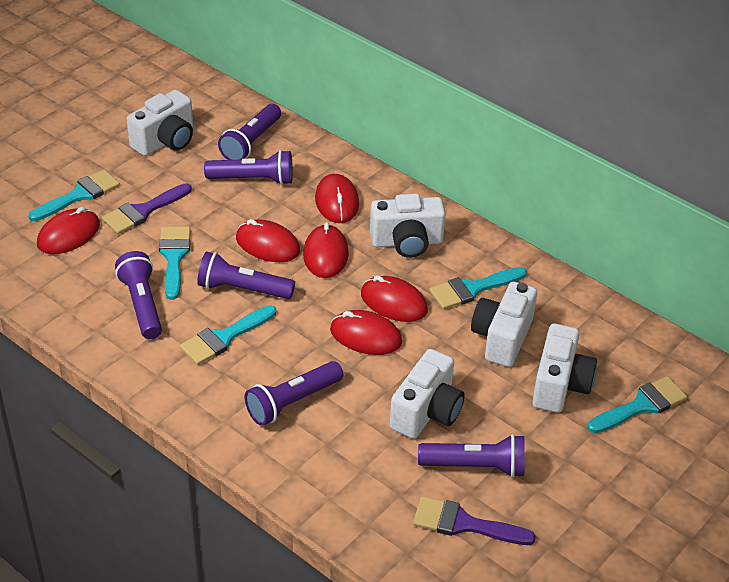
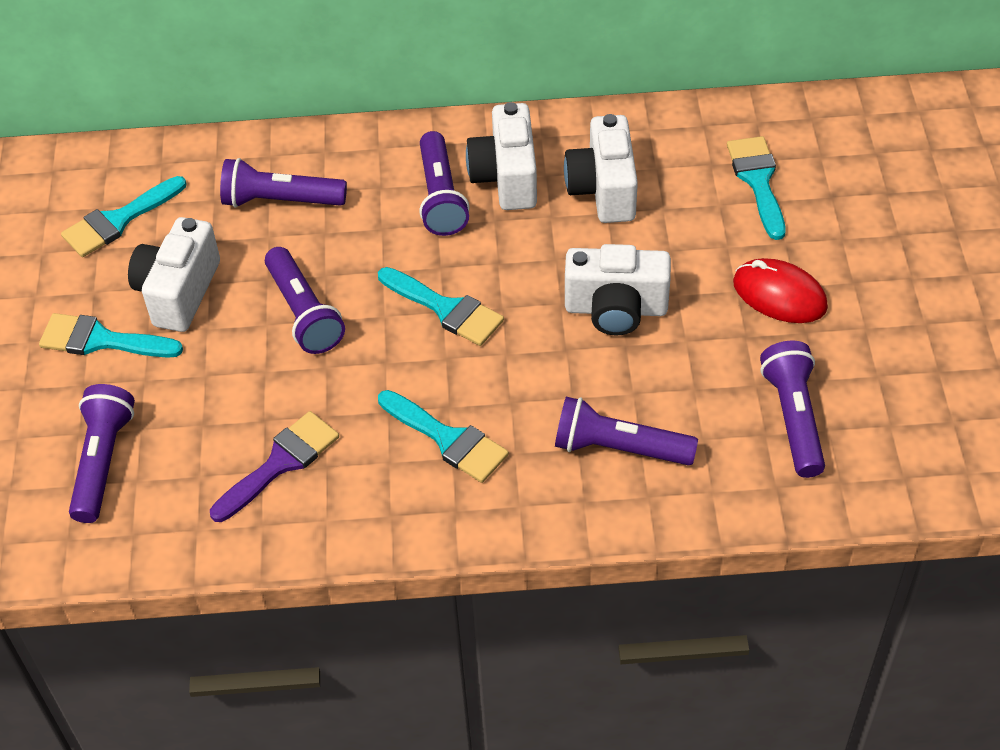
purple brush: [102,183,192,234] [413,496,536,545] = 2 -> [210,411,339,522] = 1
red mouse: [37,207,100,254] [236,219,300,262] [303,222,349,278] [315,174,359,223] [330,310,402,355] [361,275,428,322] = 6 -> [733,258,828,323] = 1
white camera: [127,90,193,156] [370,194,446,258] [390,349,465,439] [471,282,537,367] [532,323,597,413] = 5 -> [128,217,220,332] [466,102,537,210] [564,114,638,223] [565,244,671,335] = 4

